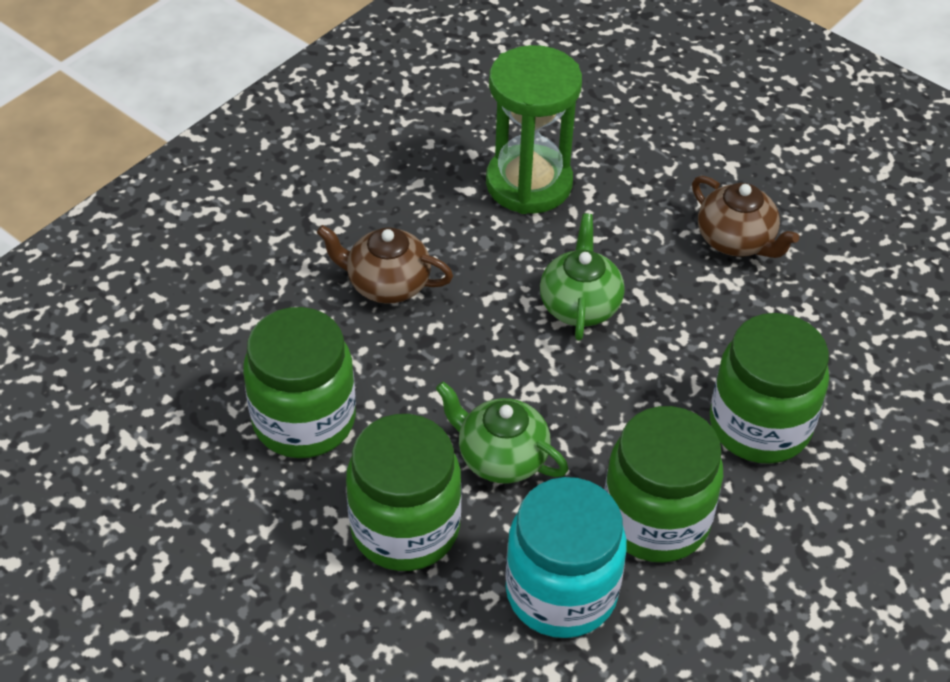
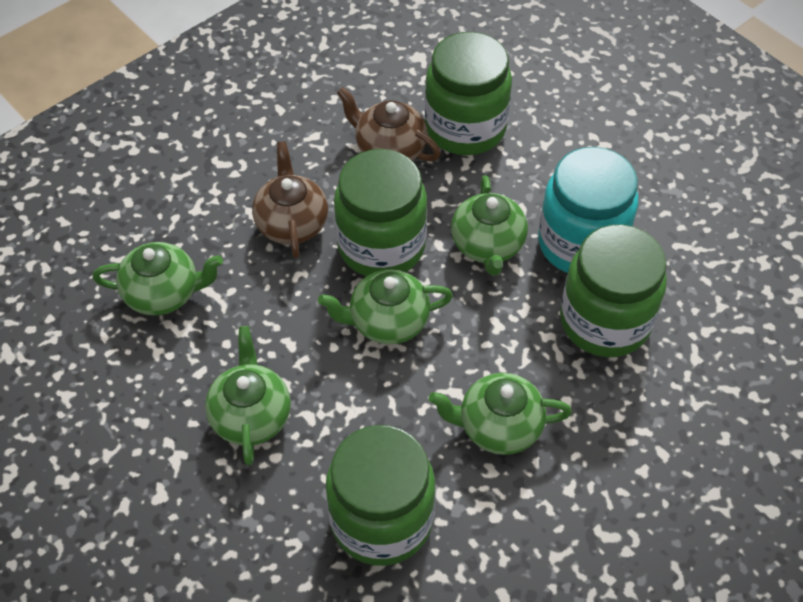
green hourglass: [486,45,582,214] = 1 -> none = 0
green teapot: [436,381,569,483] [540,214,625,340] = 2 -> [93,242,223,316] [205,326,291,465] [318,269,453,344] [429,373,572,455] [451,175,528,276] = 5

